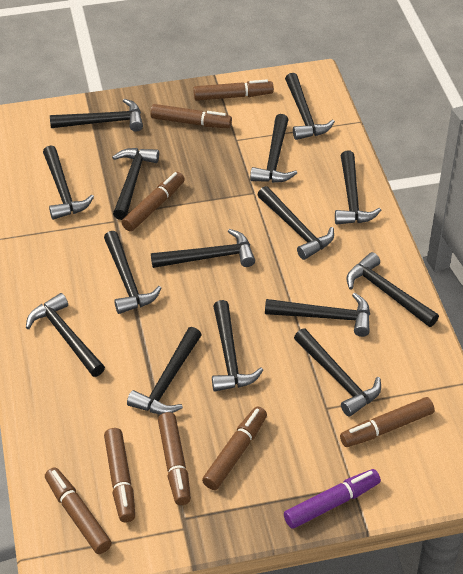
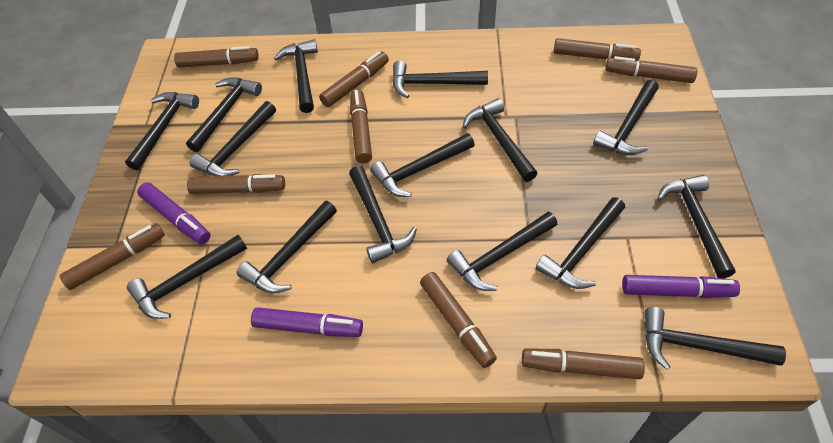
brown marker: [45,467,112,554] [104,428,135,522] [121,172,185,232] [150,104,232,128] [158,412,191,505] [193,79,274,101] [202,406,267,490] [340,397,435,447] = 8 -> [60,223,165,290] [174,46,259,68] [187,174,285,194] [319,51,389,107] [350,89,372,163] [420,272,497,368] [522,349,645,379] [553,38,641,61] [605,56,697,83] = 9
purple marker: [284,469,381,529] = 1 -> [137,182,211,244] [251,307,363,337] [622,275,740,298] = 3

